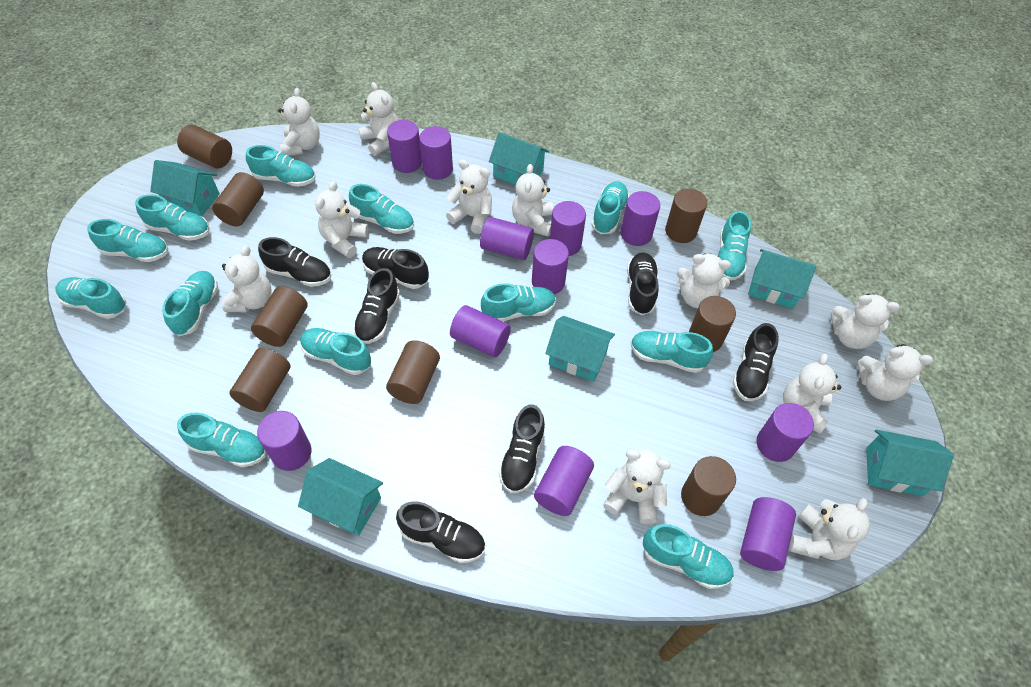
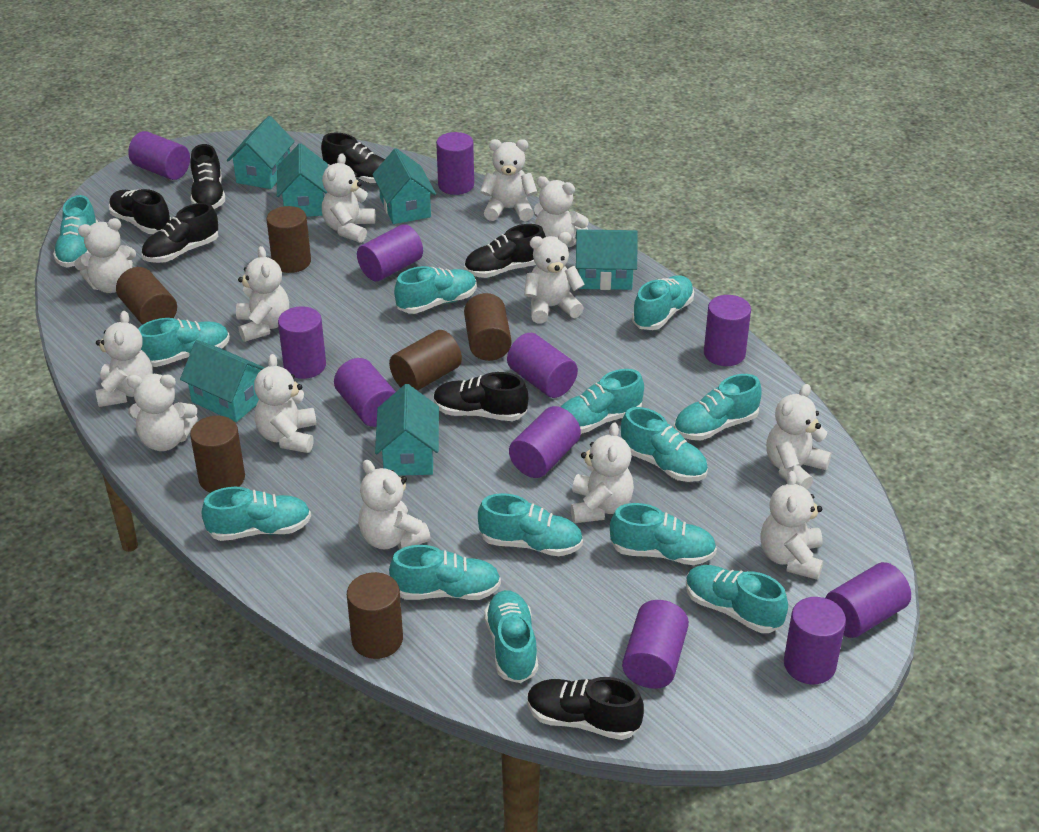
brown cylinder: [177,125,232,168] [212,172,264,226] [229,348,291,412] [251,286,308,347] [386,340,440,404] [665,189,707,243] [681,456,736,516] [689,296,736,352] = 8 -> [116,267,177,325] [190,416,245,493] [267,206,311,273] [347,572,403,659] [389,330,462,391] [464,293,512,361] = 6
white teddy bear: [222,245,271,313] [278,88,320,156] [315,181,369,258] [358,82,398,156] [446,160,492,234] [512,164,553,237] [603,449,671,524] [677,253,731,308] [783,354,841,434] [789,498,870,560] [831,294,900,349] [857,344,933,401] = 12 -> [74,218,136,293] [95,311,153,407] [127,374,198,451] [236,246,289,342] [254,354,317,453] [322,153,375,243] [358,460,430,550] [480,139,537,221] [524,232,585,323] [534,176,589,247] [571,422,634,523] [760,471,823,580] [766,384,831,490] = 13

